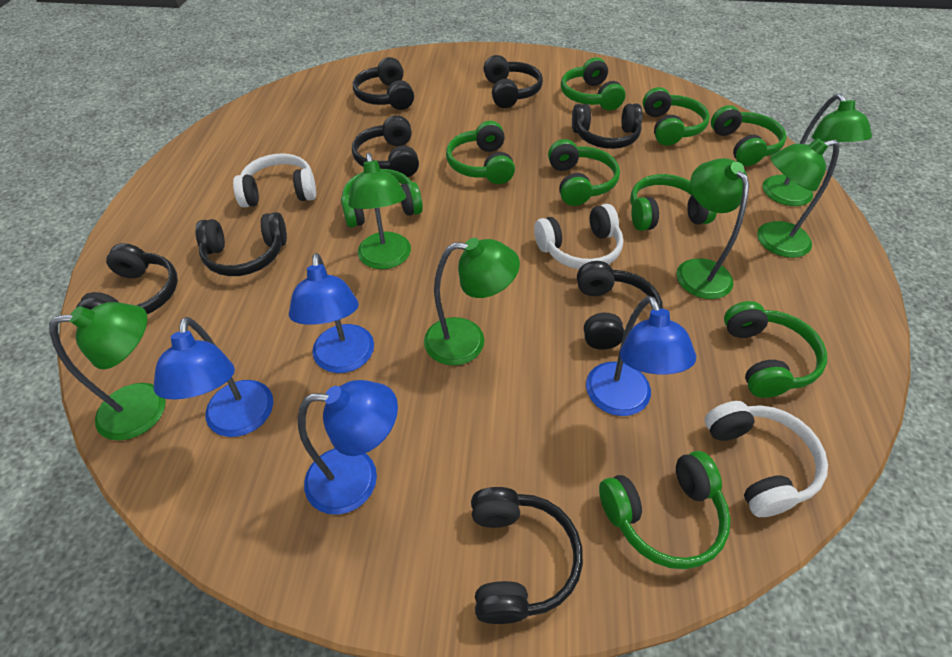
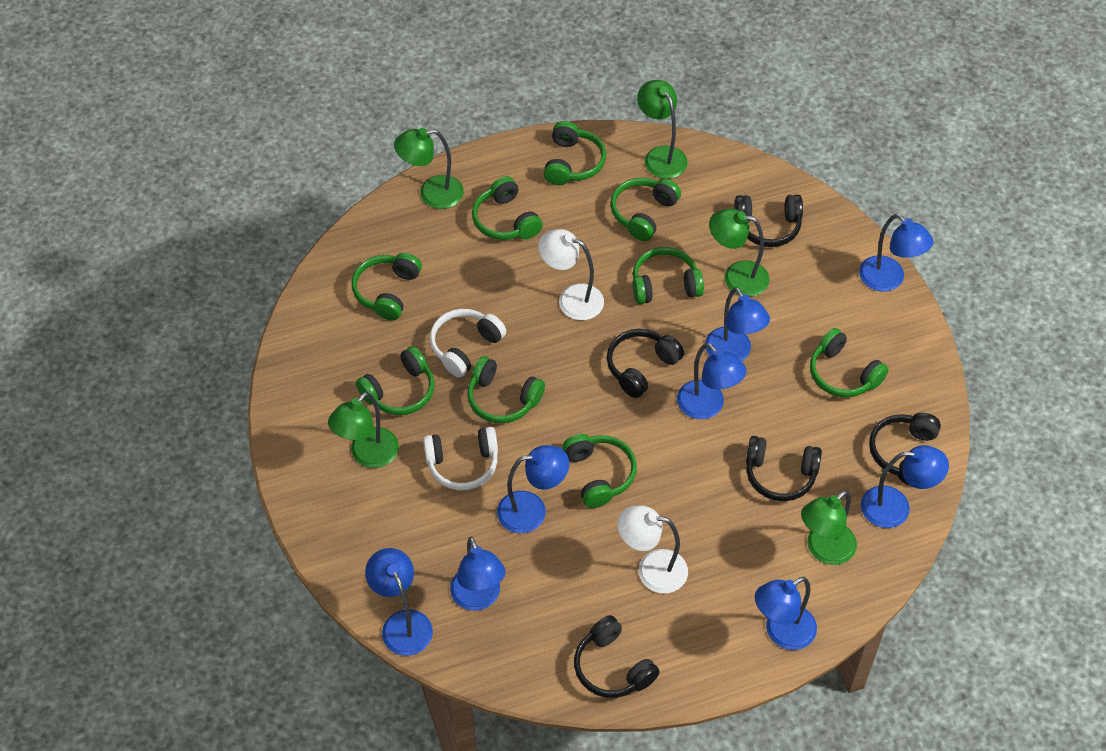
black headphones: [76,243,178,314] [195,212,287,276] [352,115,419,177] [353,57,414,110] [471,487,583,624] [484,55,543,108] [572,103,642,149] [577,261,663,350] = 8 -> [574,615,660,698] [607,329,684,398] [734,195,803,247] [746,436,822,501] [869,413,941,485] = 5
blue lamp: [153,317,273,437] [289,253,374,373] [298,380,398,515] [586,296,696,416] = 4 -> [365,548,433,656] [450,537,505,611] [497,445,569,533] [677,343,747,419] [705,287,770,361] [755,577,817,650] [859,214,933,292] [861,445,949,528] = 8
green lamp: [49,302,166,440] [348,153,411,269] [424,238,520,366] [676,158,749,299] [757,138,839,258] [762,94,872,206] = 6 -> [328,392,399,468] [394,128,464,209] [637,80,688,179] [709,209,769,297] [801,490,857,565] = 5
white headphones: [233,154,316,208] [534,204,623,269] [705,401,828,517] = 3 -> [423,426,498,490] [430,309,506,378] = 2
white lamp: none = 0 -> [538,229,604,320] [617,506,688,593] = 2

